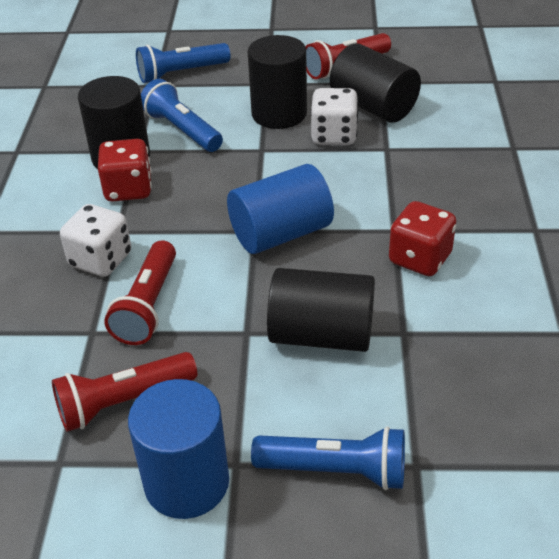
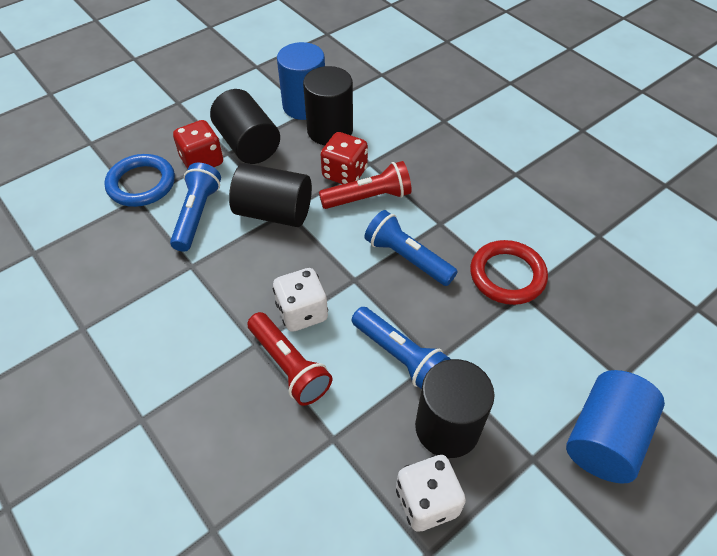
blue ring: none = 0 -> [104,154,175,207] = 1
red flashlight: [52,352,197,432] [104,240,176,345] [305,33,391,79] = 3 -> [247,312,332,406] [319,161,412,209] = 2
red ring: none = 0 -> [470,240,548,305] = 1

